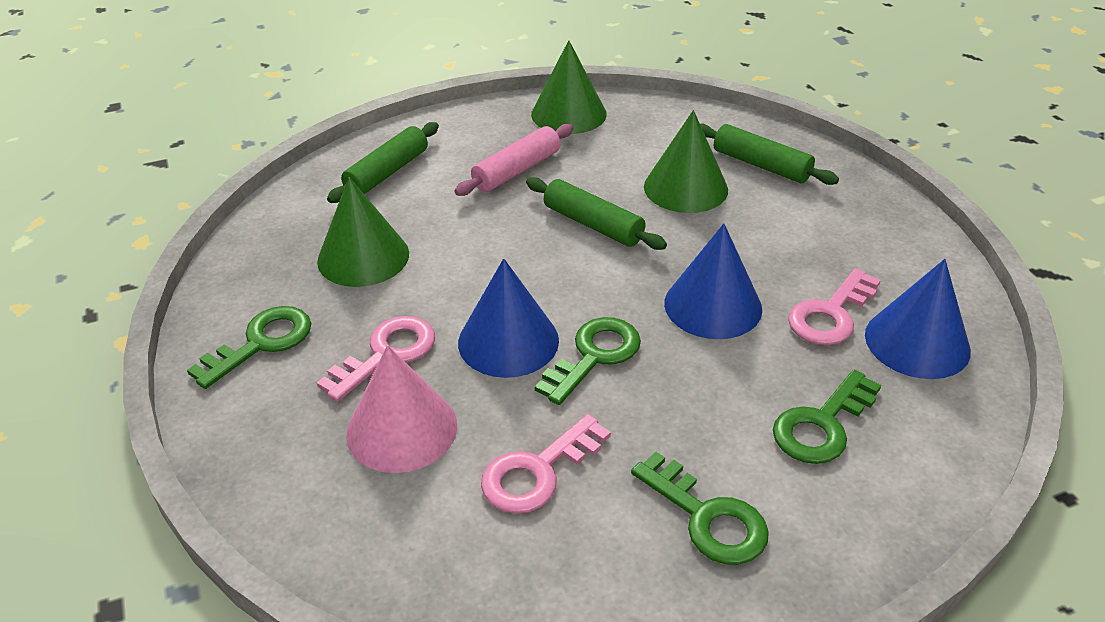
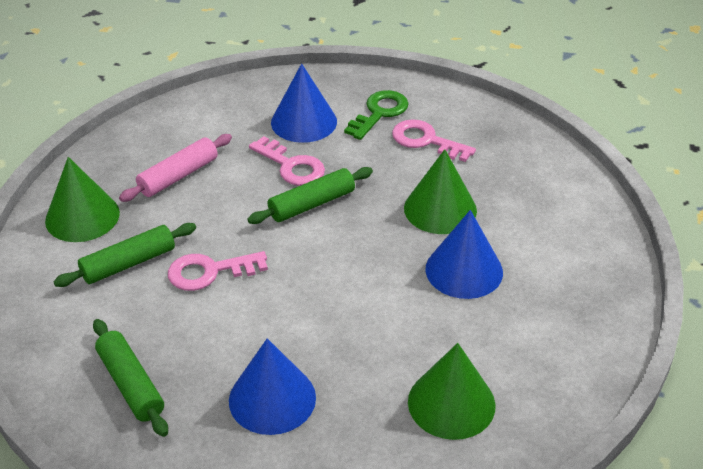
green key: [187,306,311,389] [535,317,641,405] [631,452,769,565] [773,370,881,464] = 4 -> [344,90,409,140] = 1
pink cone: [346,345,457,473] = 1 -> none = 0

